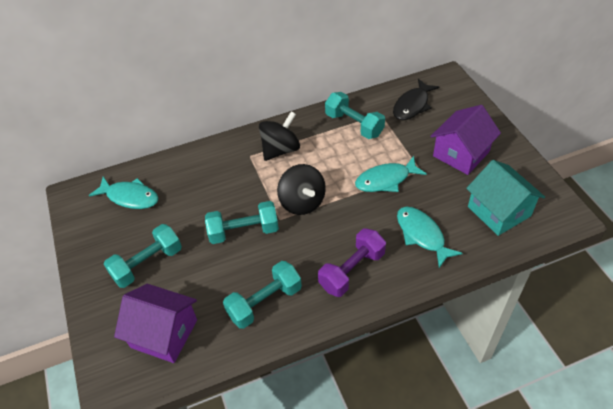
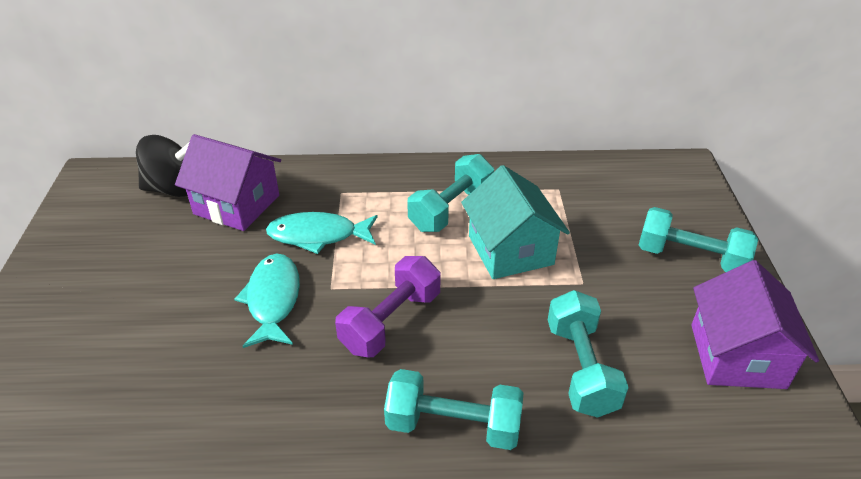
black fish: [393,79,440,120] = 1 -> none = 0
black spinning top: [259,111,300,161] [277,164,326,215] = 2 -> [136,135,189,197] = 1
turquoise fish: [88,177,159,209] [355,156,427,192] [397,207,463,268] = 3 -> [234,254,300,348] [266,212,378,254] = 2

